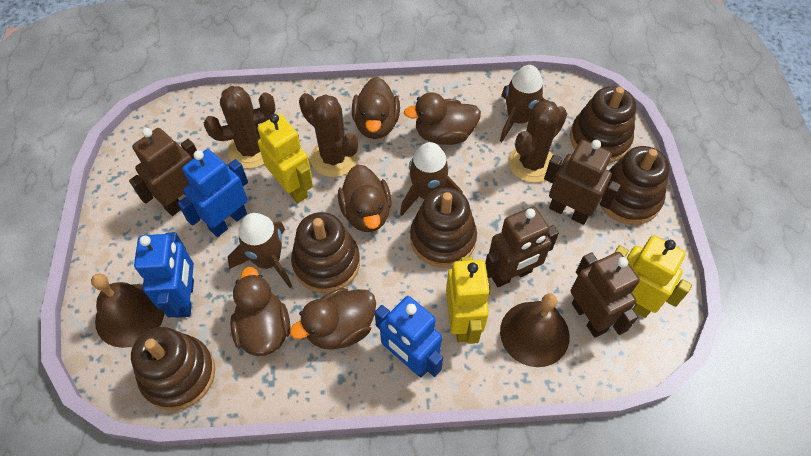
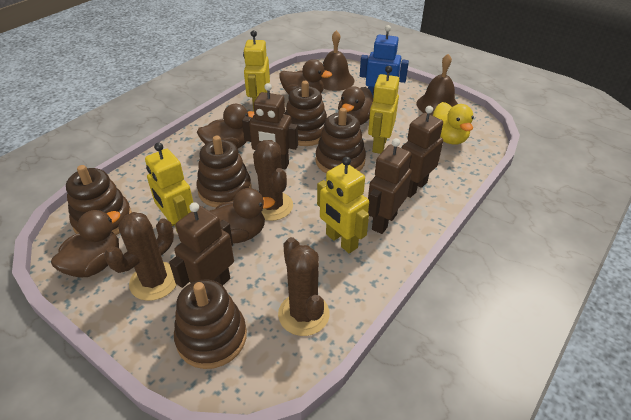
blue robot: [134,232,194,318] [178,149,248,237] [375,296,443,378] = 3 -> [360,25,409,96] = 1
brown rocket: [228,213,292,288] [400,142,463,215] [500,65,545,142] = 3 -> none = 0
yellow duck: none = 0 -> [433,102,474,145] = 1
yellow robot: [258,114,313,203] [446,256,490,344] [614,235,692,318] = 3 -> [145,142,193,233] [243,30,270,112] [317,157,369,253] [368,66,399,154] = 4

